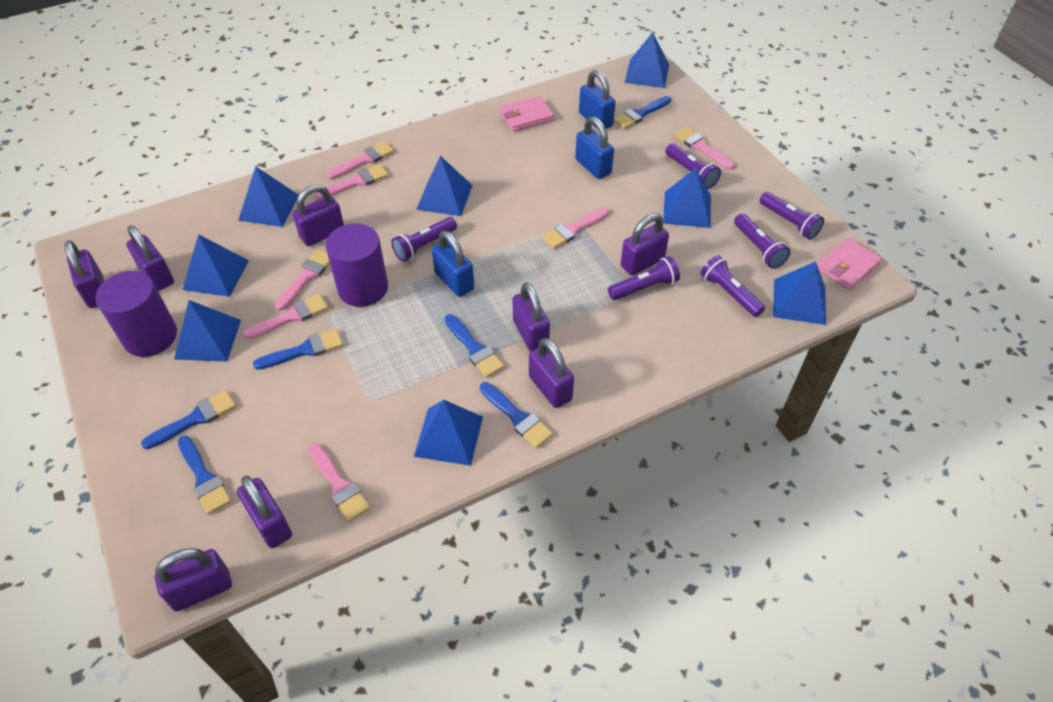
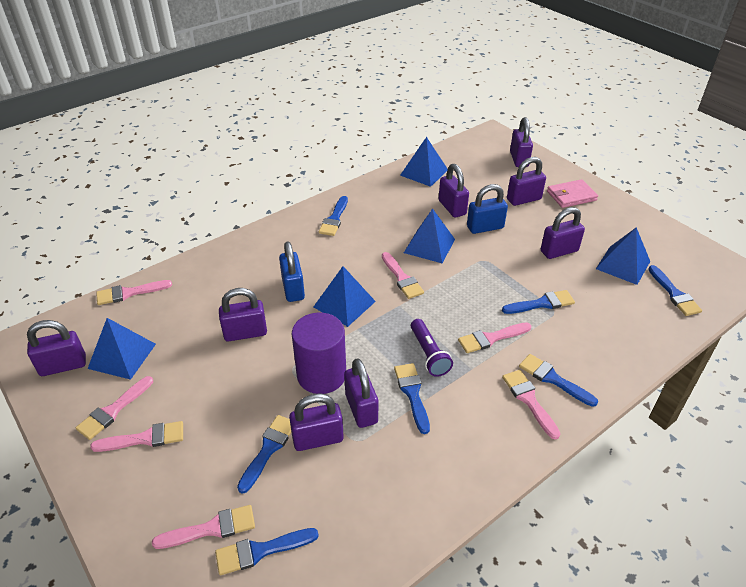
blue brush: [141,390,236,449] [178,436,231,515] [253,329,343,370] [444,314,504,378] [480,382,553,448] [614,96,671,129] = 6 -> [215,528,319,575] [237,415,291,494] [319,196,348,236] [394,363,430,434] [502,290,575,314] [519,354,598,407] [648,265,702,316] = 7
blue padlock: [432,231,474,297] [575,116,614,179] [579,70,616,129] = 3 -> [279,242,305,302] [467,184,508,234] = 2
blue pyramid: [174,300,241,362] [182,234,249,297] [238,166,299,227] [414,400,483,466] [416,156,473,216] [625,32,669,88] [663,168,711,228] [773,261,826,325] = 8 -> [88,318,156,380] [314,266,376,327] [400,137,448,187] [404,208,455,263] [596,227,650,285] = 5
pink wallet: [499,96,554,132] [817,238,882,290] = 2 -> [547,179,598,208] = 1
purple cylinder: [95,271,177,357] [326,223,388,307] = 2 -> [292,313,346,394] = 1
purple flashlight: [391,217,457,262] [608,256,680,300] [666,144,721,189] [701,255,765,317] [734,214,790,268] [760,192,824,240] = 6 -> [411,319,453,377] = 1

